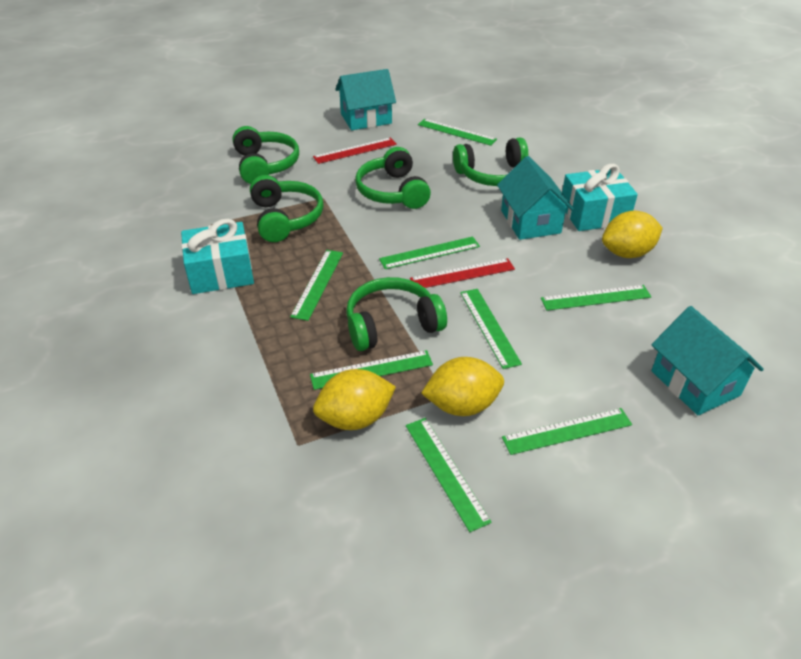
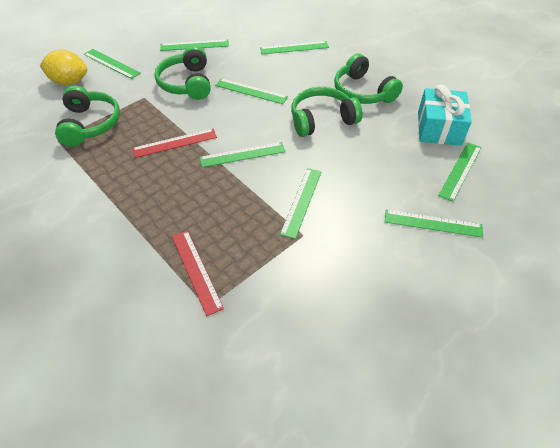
green headphones: [233,126,299,184] [250,175,324,242] [346,277,447,351] [355,147,431,209] [453,137,528,186] = 5 -> [55,86,120,146] [154,46,211,100] [291,87,363,137] [334,53,403,104] = 4
turquoise gift: [181,219,254,294] [562,164,638,231] = 2 -> [418,85,472,146] = 1
turquoise house: [335,69,396,130] [497,156,574,240] [651,306,764,415] = 3 -> none = 0
yellow lemon: [313,369,396,430] [421,357,504,416] [602,211,663,258] = 3 -> [40,50,87,85] = 1

